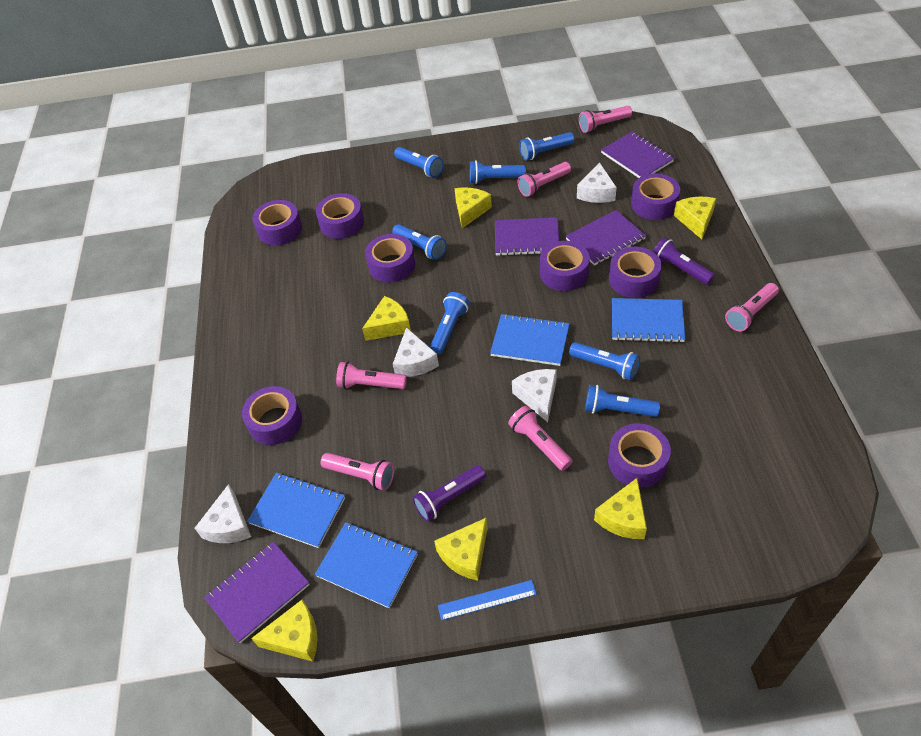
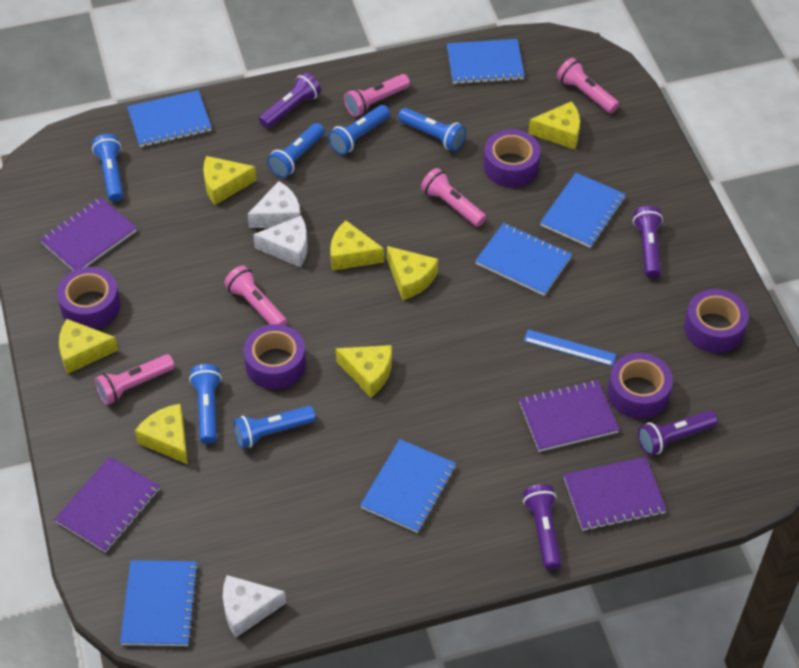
blue flashlight: [392,224,447,260] [394,147,444,178] [430,292,469,354] [469,160,526,184] [519,132,574,160] [569,342,640,380] [585,385,660,417] = 7 -> [92,134,123,202] [189,364,222,444] [233,406,316,448] [267,123,325,178] [328,105,390,155] [398,108,466,151] = 6
blue notebook: [247,473,345,548] [315,522,418,608] [490,314,570,366] [612,298,685,343] = 4 -> [120,560,199,646] [127,90,212,147] [360,439,456,533] [447,39,525,84] [475,223,572,296] [540,173,626,248] = 6
pink flashlight: [321,453,394,491] [336,362,407,389] [508,406,572,471] [518,162,571,197] [579,106,632,133] [725,283,779,332] = 6 -> [95,354,175,405] [224,265,287,326] [344,74,410,117] [421,168,486,227] [557,58,619,113] = 5
purple flashlight: [412,465,486,522] [653,237,715,285] = 2 -> [259,72,321,128] [523,484,562,570] [633,206,663,278] [638,410,718,455] = 4
purple tape: [242,386,302,445] [253,200,302,246] [316,193,364,239] [365,234,415,283] [540,241,590,291] [608,423,671,488] [609,247,662,298] [631,174,680,220] = 8 -> [57,267,121,329] [243,324,306,389] [483,129,540,187] [608,353,673,419] [684,289,749,353] = 5
white cheese: [195,484,251,543] [393,327,439,377] [512,369,557,422] [577,163,617,203] = 4 -> [223,575,286,638] [247,181,301,228] [253,216,307,268] = 3
yellow cheese: [251,599,318,662] [362,296,411,341] [434,518,488,581] [454,187,492,228] [594,478,647,539] [674,197,716,239] = 6 -> [59,319,118,374] [135,404,188,465] [203,156,257,205] [330,220,384,271] [336,345,392,397] [387,246,438,300] [528,101,580,150] = 7

